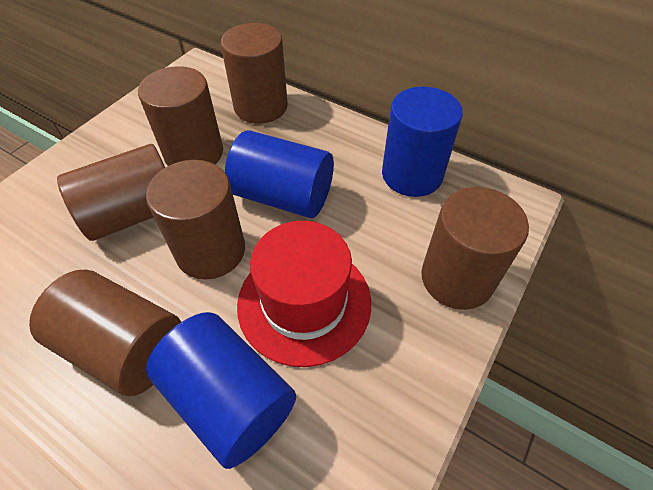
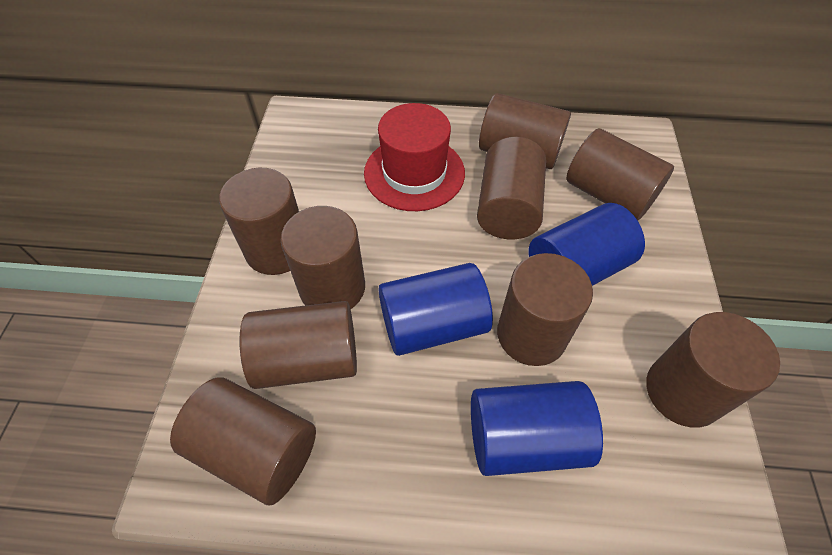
brown cylinder: [29,270,181,397] [57,144,165,241] [138,66,223,166] [146,160,245,279] [221,23,288,124] [421,187,529,310] = 6 -> [170,377,316,505] [219,168,299,275] [240,301,357,389] [281,206,365,309] [477,137,546,239] [479,93,571,169] [497,253,593,366] [566,128,674,220] [646,312,780,428] = 9

